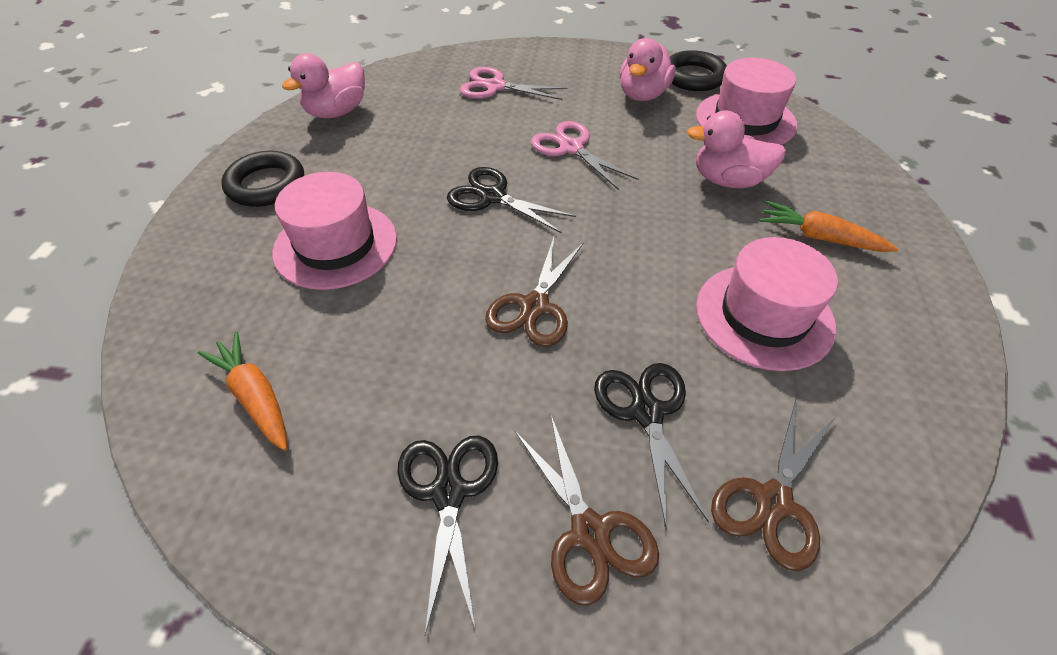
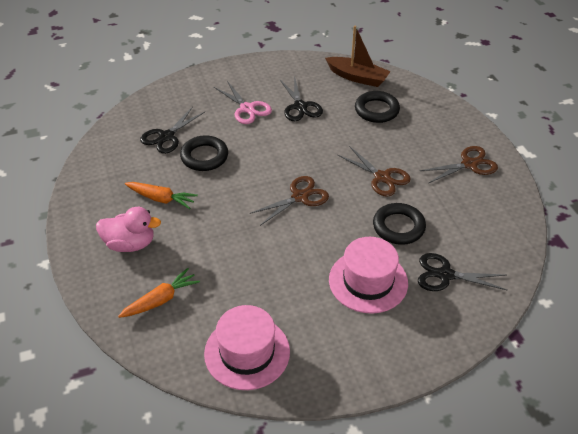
black ring: [221,151,304,207] [670,50,727,91] = 2 -> [180,135,228,171] [355,91,400,123] [373,203,426,245] = 3
brown boat: none = 0 -> [325,26,391,87] = 1
pink duck: [282,53,365,118] [620,38,676,101] [687,111,786,188] = 3 -> [96,207,161,252] = 1
pink hat: [272,172,397,290] [696,58,797,145] [696,237,838,371] = 3 -> [204,305,290,390] [329,237,408,314] = 2
pink scissors: [460,67,568,100] [531,121,639,190] = 2 -> [214,81,272,124] = 1

